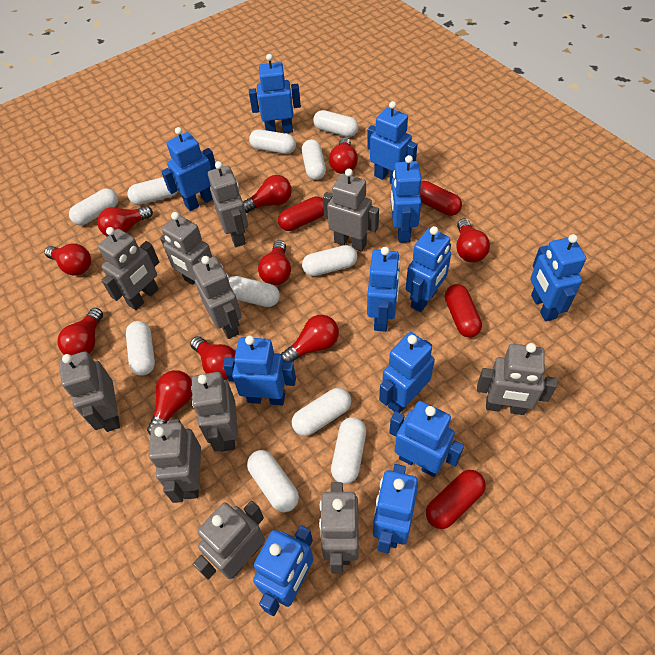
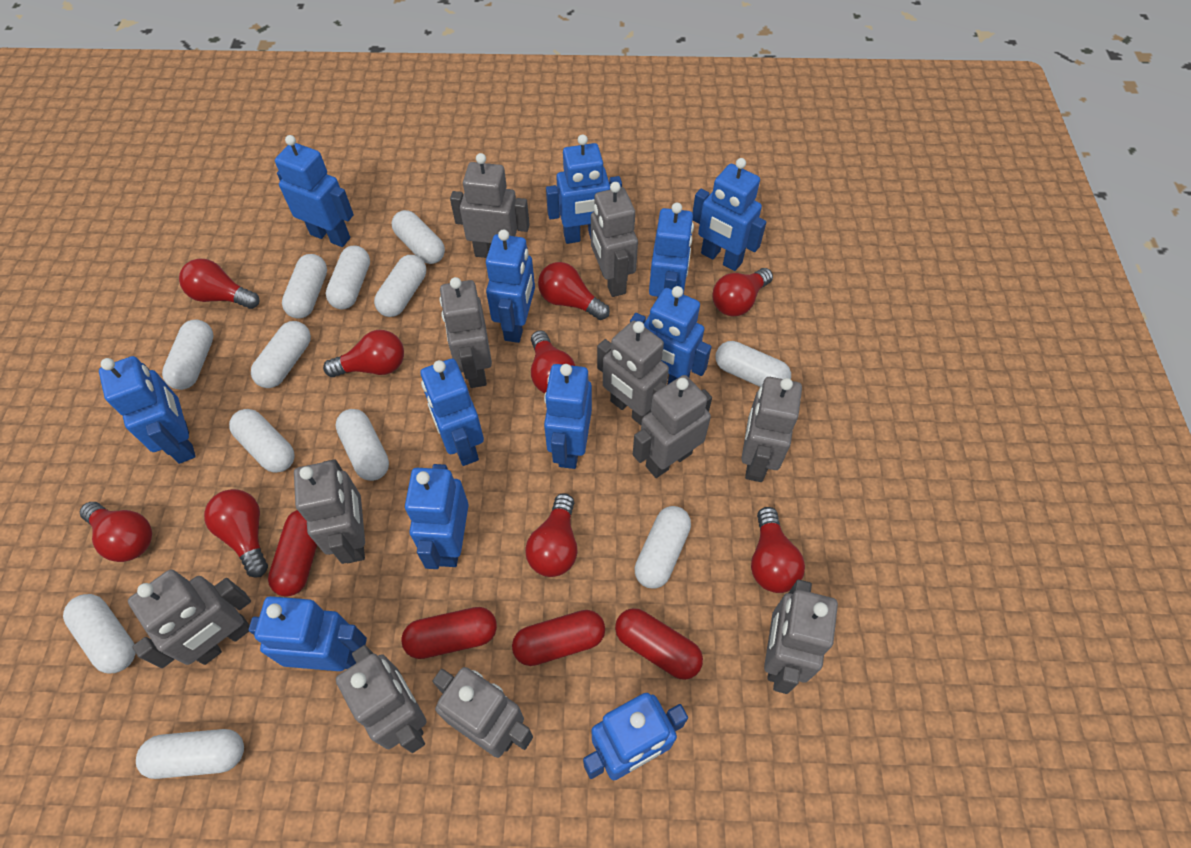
red light bulb: [44,243,91,276] [57,308,103,355] [97,206,153,237] [147,370,192,435] [190,336,236,380] [243,175,292,213] [258,240,291,286] [281,315,339,362] [329,138,358,174] [457,218,490,262] = 10 -> [80,502,152,562] [179,259,260,309] [204,489,268,577] [323,330,404,377] [525,494,577,577] [531,330,576,393] [538,262,610,320] [712,268,773,317] [751,507,805,593] = 9
white capsule: [69,188,118,225] [126,321,155,376] [127,177,178,205] [229,276,280,307] [247,450,299,512] [249,129,296,154] [292,388,351,436] [302,139,326,180] [302,245,357,276] [313,110,358,137] [331,417,366,484] = 11 -> [63,594,136,673] [136,729,244,779] [162,320,213,390] [229,409,295,473] [251,321,311,388] [282,254,327,319] [326,246,370,309] [335,409,389,481] [374,255,426,317] [392,210,445,264] [635,506,691,589] [716,341,791,387] = 12

